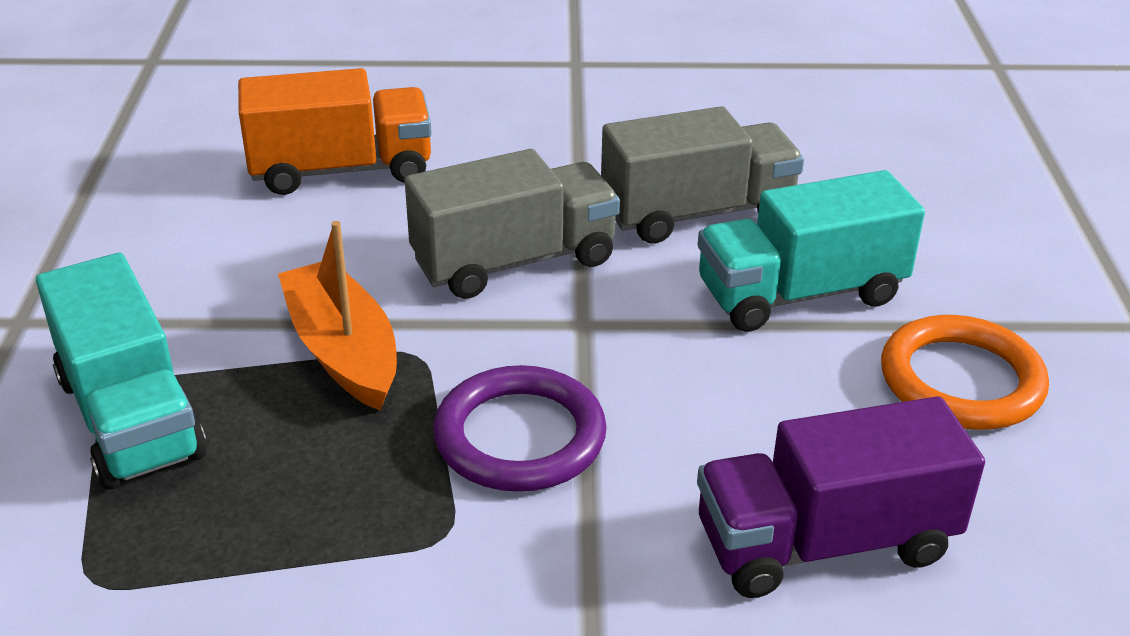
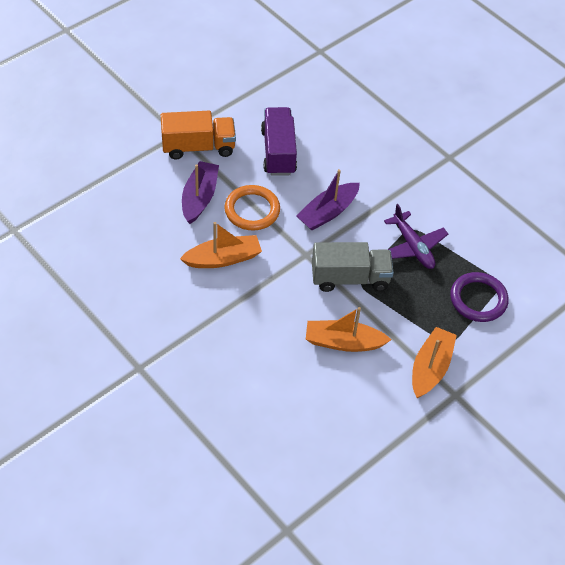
grey truck: [405,149,620,299] [601,106,804,243] = 2 -> [312,242,394,292] = 1
orange boat: [278,221,397,411] = 1 -> [180,222,262,268] [306,307,391,352] [412,327,457,398] = 3
purple boat: none = 0 -> [182,161,219,224] [296,169,360,230] = 2
purple plane: none = 0 -> [384,204,448,269] = 1
turquoise truck: [36,253,207,489] [698,170,925,332] = 2 -> none = 0

